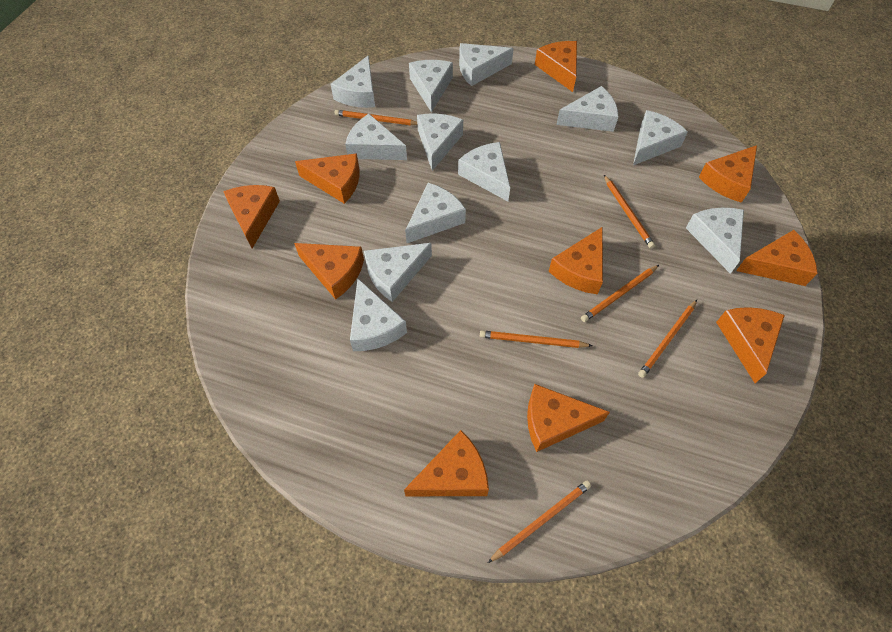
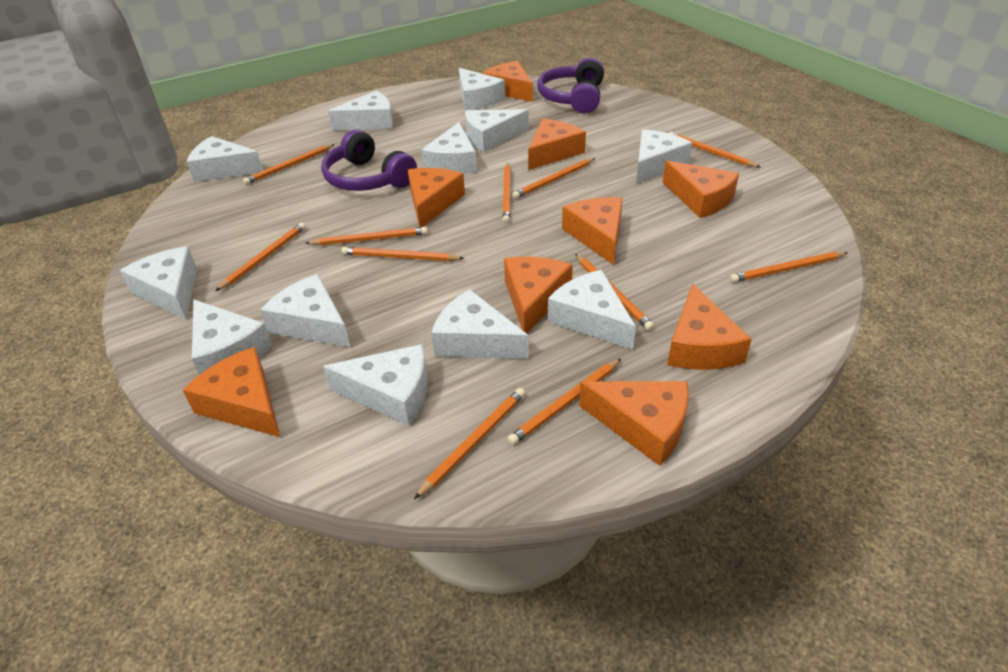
orange cheese: [223,185,280,248] [294,243,364,300] [295,153,360,204] [404,430,489,496] [527,384,610,452] [535,41,577,92] [549,227,603,294] [699,145,757,203] [716,307,785,383] [736,230,818,286] = 10 -> [183,347,280,437] [408,168,465,227] [482,61,533,102] [504,257,573,334] [528,119,586,170] [562,197,623,265] [579,381,689,466] [663,161,739,218] [667,284,752,370] = 9
orange pencil: [335,110,417,125] [480,330,592,348] [488,481,591,563] [581,265,659,322] [604,175,655,249] [638,300,697,378] = 6 -> [215,223,306,291] [243,144,335,185] [305,227,428,245] [341,247,464,261] [414,388,525,499] [502,162,511,223] [507,359,621,445] [512,158,595,199] [575,254,654,331] [669,132,761,168] [730,252,848,283] = 11
purple headphones: none = 0 -> [321,129,417,191] [537,58,604,114] = 2

